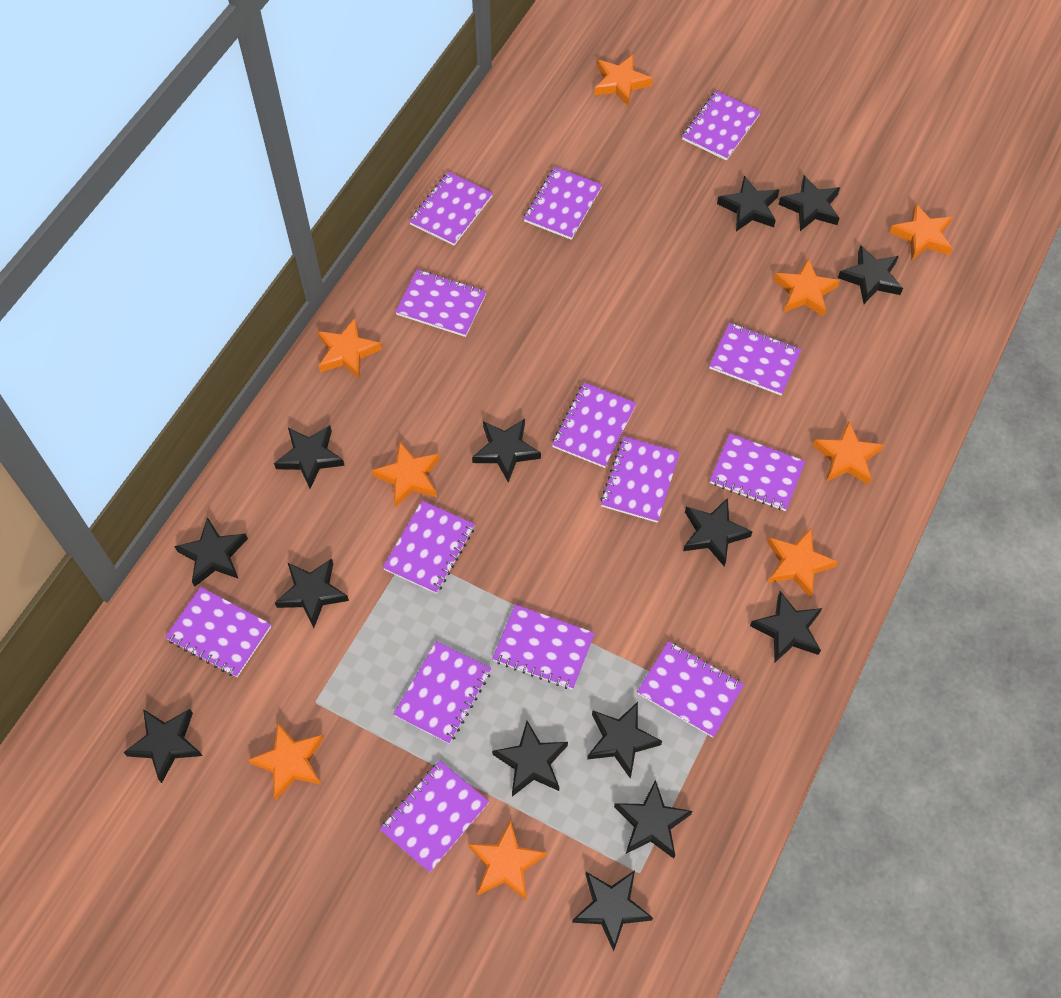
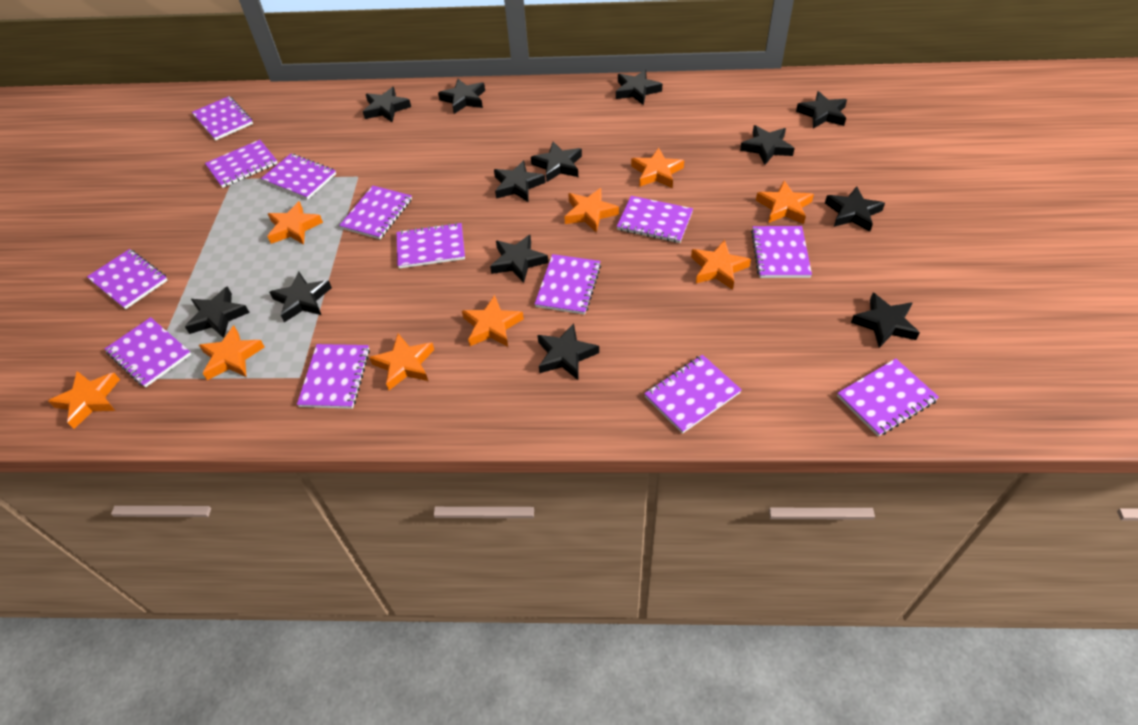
black star: [123,709,202,783] [174,517,248,587] [274,425,345,489] [275,559,349,628] [472,419,541,483] [492,721,568,797] [572,871,653,951] [587,702,662,779] [614,780,693,859] [683,498,753,567] [717,176,779,231] [750,591,822,662] [778,175,840,231] [838,245,903,304] = 14 -> [185,286,250,338] [269,272,332,322] [363,87,411,122] [438,79,485,114] [490,235,548,283] [494,160,546,202] [531,142,582,182] [537,323,599,380] [616,70,662,105] [740,125,795,165] [796,91,847,128] [825,186,885,232] [851,293,920,348] = 13
purple notebook: [165,587,271,677] [380,760,489,872] [383,500,475,594] [393,641,491,744] [395,269,486,337] [409,172,493,246] [492,604,595,690] [523,167,602,240] [552,382,637,468] [600,436,680,523] [637,641,744,738] [682,91,761,161] [709,323,802,395] [710,433,806,511] = 14 -> [87,249,168,309] [105,317,191,388] [192,96,253,141] [205,140,278,188] [261,154,336,200] [297,344,370,409] [339,185,412,239] [396,223,465,268] [535,254,601,315] [616,196,693,243] [644,355,742,434] [751,226,812,278] [837,358,939,436] = 13

